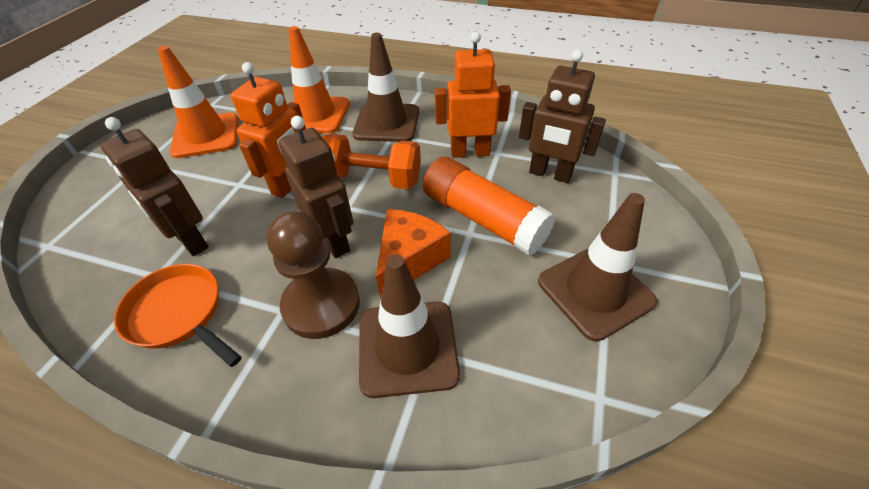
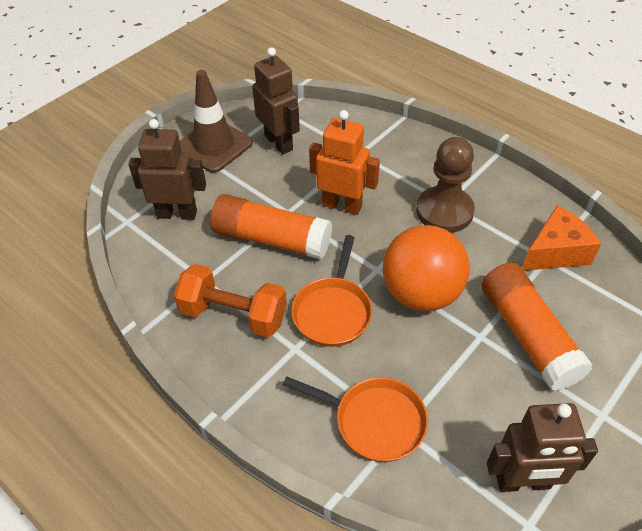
brown traffic cone: [352,33,419,142] [359,254,460,398] [538,193,657,341] = 3 -> [180,70,253,173] = 1
orange ball: none = 0 -> [383,225,470,311] = 1
orange glue stick: [423,157,555,256] = 1 -> [210,194,332,259] [481,262,592,391] = 2
orange pan: [114,264,242,367] = 1 -> [283,376,428,462] [291,235,372,347] = 2
orange robot: [231,62,306,198] [435,32,511,158] = 2 -> [309,110,380,215] = 1
orange traffic cone: [158,46,239,158] [289,26,350,134] = 2 -> none = 0

